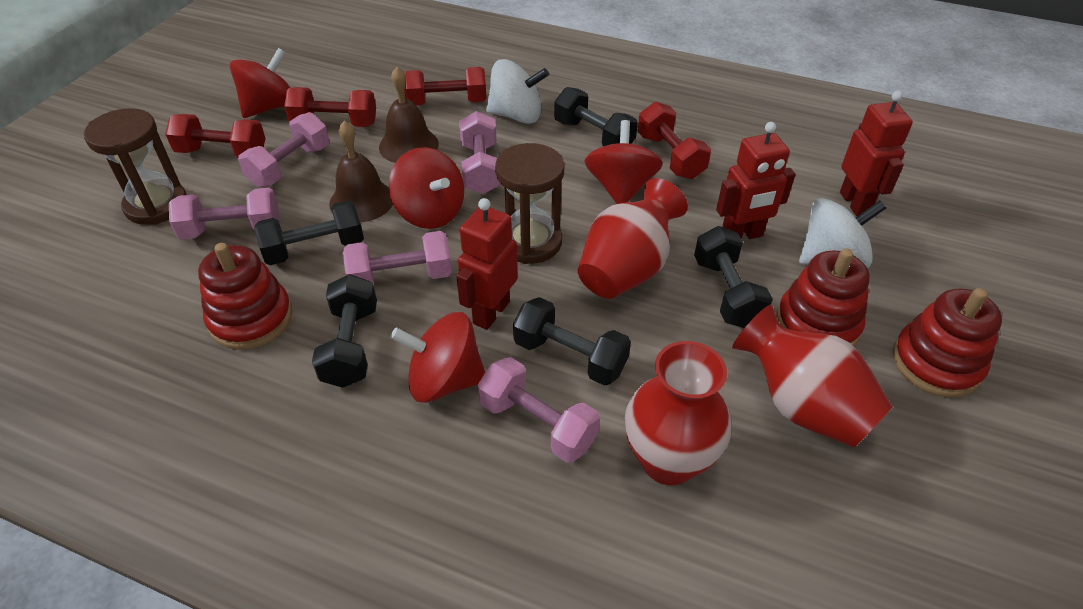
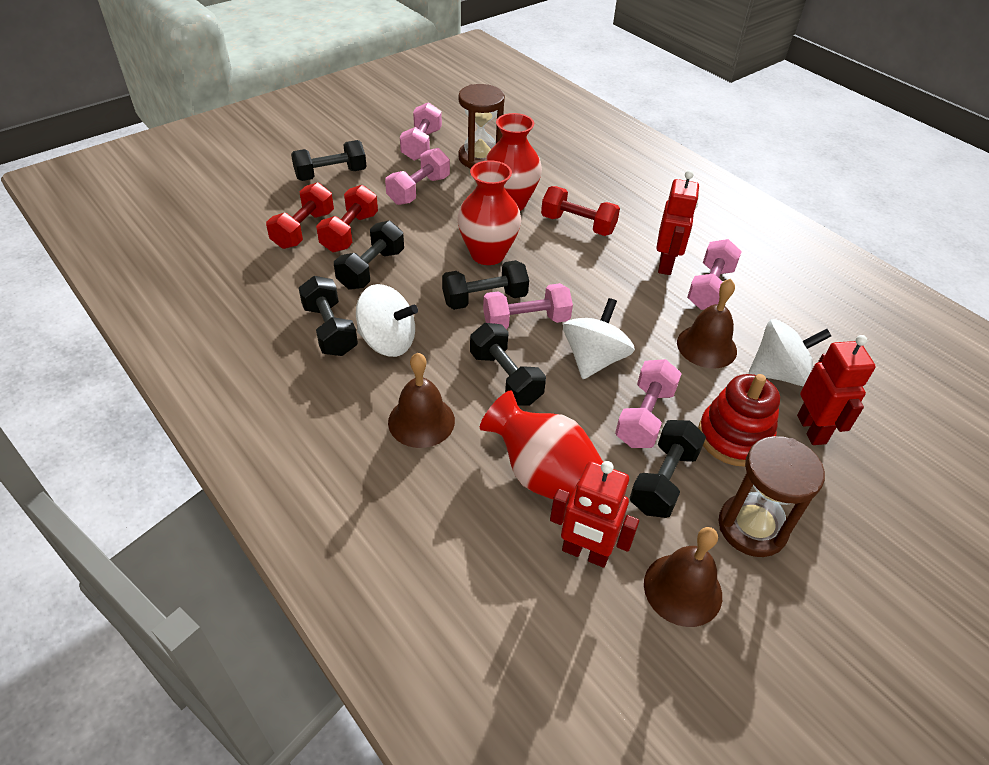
black dumbbell: [254,200,364,265] [312,274,377,388] [513,297,631,386] [554,87,638,146] [694,226,773,328] = 5 -> [291,140,367,181] [299,276,358,356] [334,221,404,290] [442,260,529,310] [470,323,546,406] [630,420,706,518] = 6
brown bell: [329,121,393,222] [379,67,439,163] = 2 -> [388,353,455,448] [644,527,722,627] [677,279,737,369] = 3
red dumbbell: [165,114,266,158] [284,87,376,127] [404,67,486,106] [637,102,711,179] = 4 -> [266,182,334,249] [316,185,378,252] [541,186,620,236] = 3
red spinning top: [230,48,290,118] [389,147,464,229] [391,312,485,403] [584,120,663,204] = 4 -> none = 0
red stacking toy: [198,243,292,350] [776,248,870,347] [892,288,1002,398] = 3 -> [698,374,780,467] = 1
white spinning top: [486,59,549,124] [799,198,886,268] = 2 -> [356,284,418,357] [563,298,635,379] [749,319,831,387] = 3

